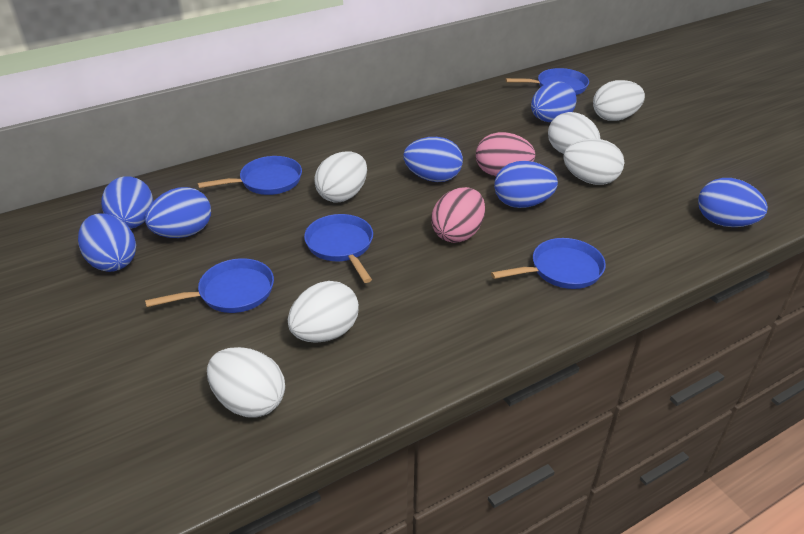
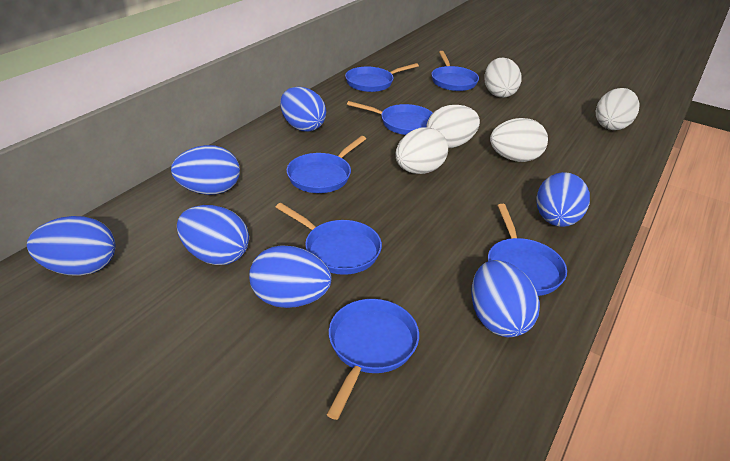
blue pan: [145,258,274,313] [197,156,302,195] [304,214,373,283] [491,238,606,289] [505,68,589,95] = 5 -> [275,203,382,275] [286,136,366,193] [327,299,419,420] [345,63,419,92] [347,101,433,135] [431,51,479,91] [488,204,567,296] = 7
pink egg: [431,187,485,243] [476,132,535,176] = 2 -> none = 0
white egg: [207,347,285,418] [288,281,359,343] [314,152,367,202] [548,112,600,154] [563,139,624,185] [593,80,645,121] = 6 -> [396,127,448,174] [426,105,480,148] [484,58,522,98] [490,118,548,162] [596,88,639,130] = 5

